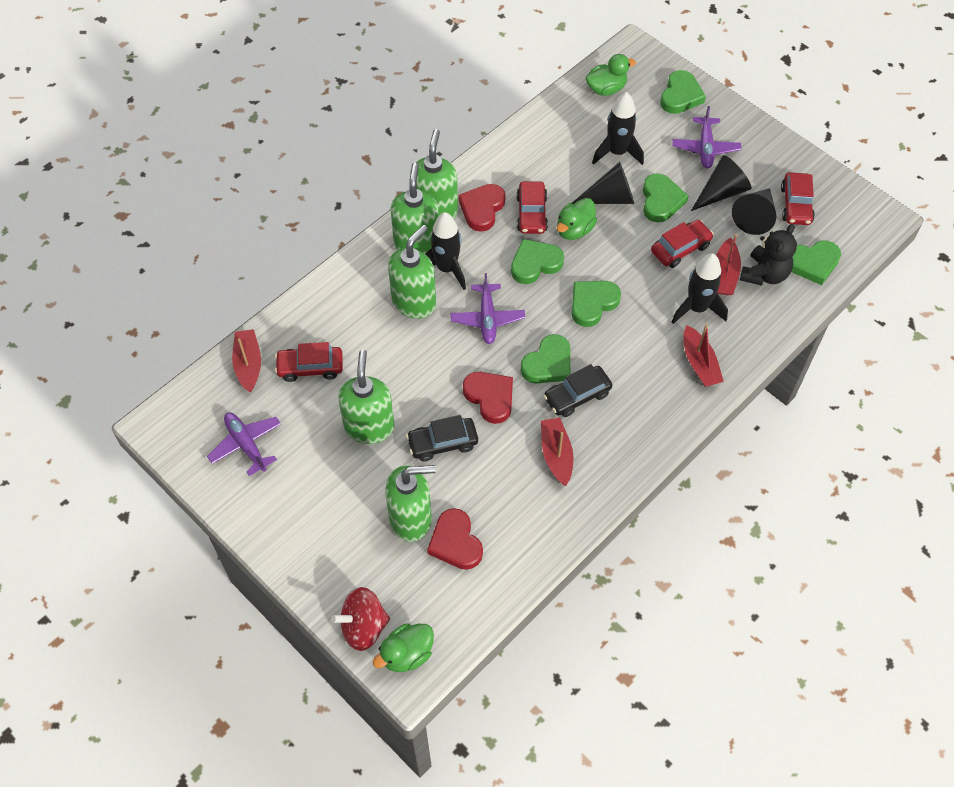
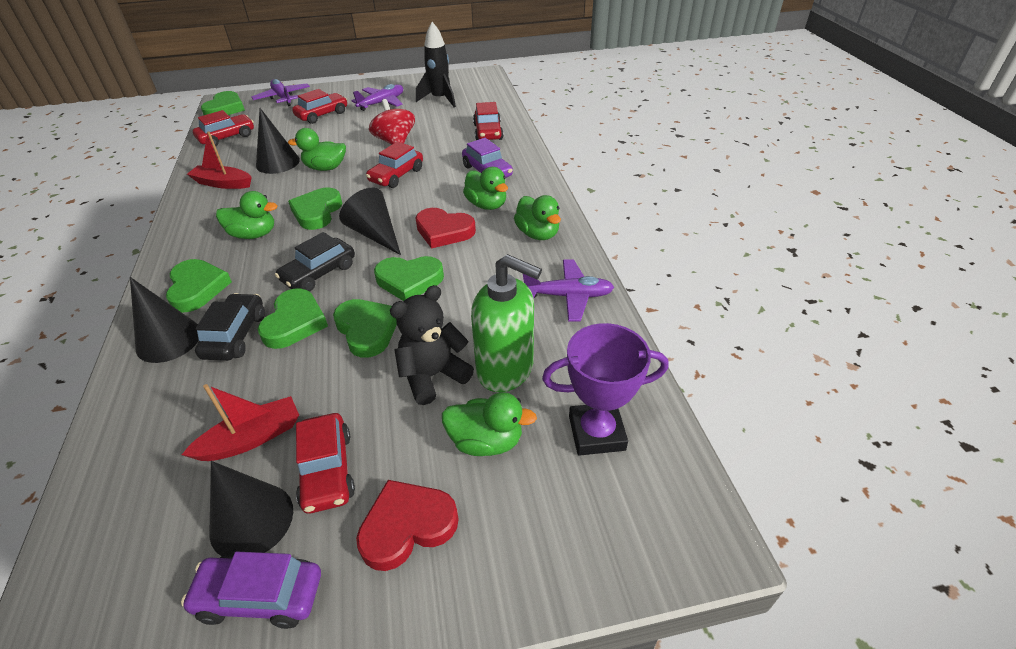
black cone: [572,162,634,204] [691,155,752,211] [732,188,776,235] = 3 -> [130,277,199,363] [209,461,293,556] [256,108,300,174] [339,188,401,255] = 4
black rocket: [425,212,466,290] [592,92,644,165] [672,253,728,324] = 3 -> [416,22,456,107] = 1
green duck: [373,623,434,672] [557,198,597,240] [585,54,636,96] = 3 -> [216,191,277,239] [288,128,346,171] [442,392,537,456] [463,167,508,210] [514,195,561,240] = 5
green soap dispenser: [338,350,395,444] [385,465,436,542] [388,225,436,319] [391,163,439,254] [410,129,458,219] = 5 -> [471,254,542,392] = 1
purple car: none = 0 -> [181,551,321,629] [462,138,513,178] = 2
purple trophy: none = 0 -> [542,323,668,456] = 1
red boat: [232,329,261,392] [541,418,573,486] [684,324,724,387] [716,233,741,295] = 4 -> [182,384,299,461] [187,132,252,189] = 2
red car: [275,342,343,382] [517,181,548,234] [651,220,714,268] [781,172,815,225] = 4 -> [193,110,254,146] [292,89,347,124] [296,413,355,514] [366,142,423,188] [473,102,503,140] = 5
red heart: [427,508,483,570] [458,184,506,232] [463,372,513,424] = 3 -> [356,480,458,571] [416,208,476,248] = 2

